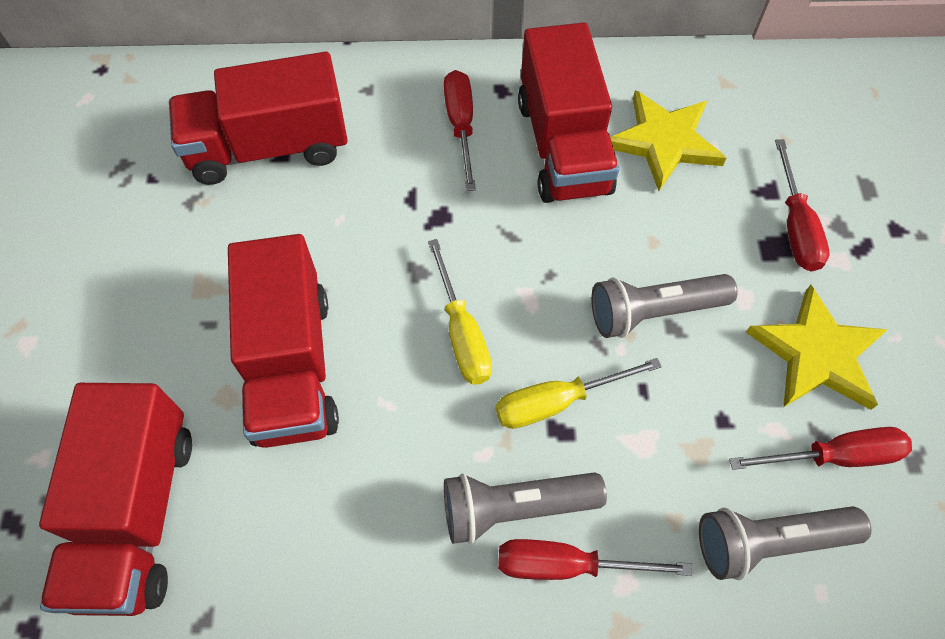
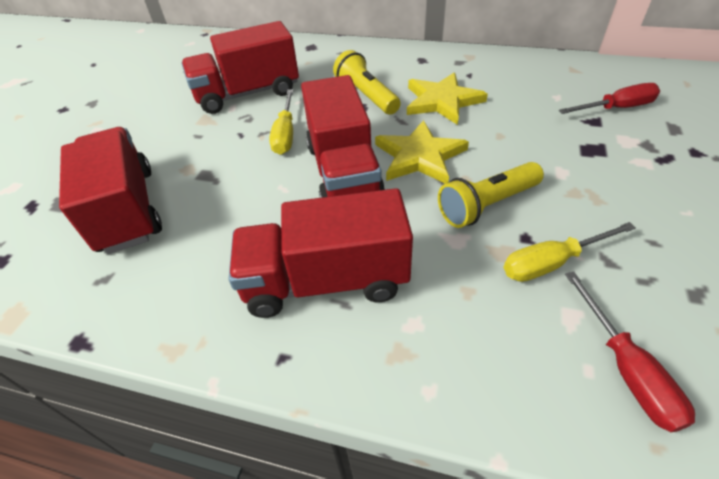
grey flashlight: [444,473,607,544] [591,274,738,338] [699,506,871,580] = 3 -> none = 0
red screwdriver: [444,70,476,191] [498,539,692,580] [729,427,912,470] [775,139,829,272] = 4 -> [559,83,660,114] [565,271,695,432] = 2
yellow flashlight: none = 0 -> [333,50,401,115] [438,162,544,228] = 2

